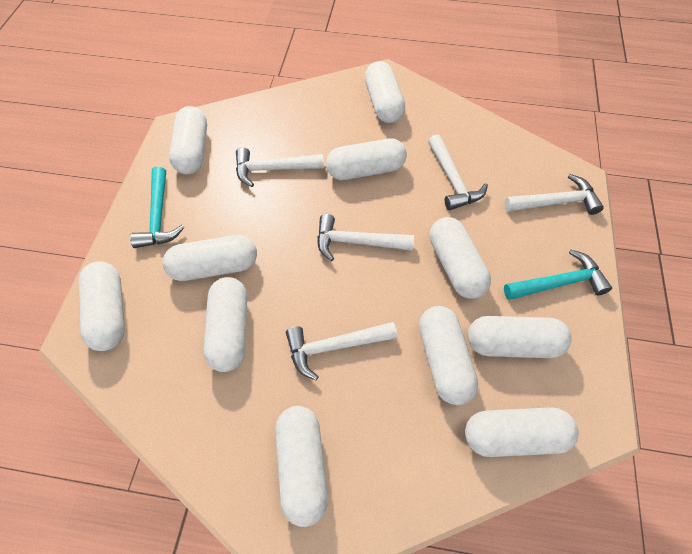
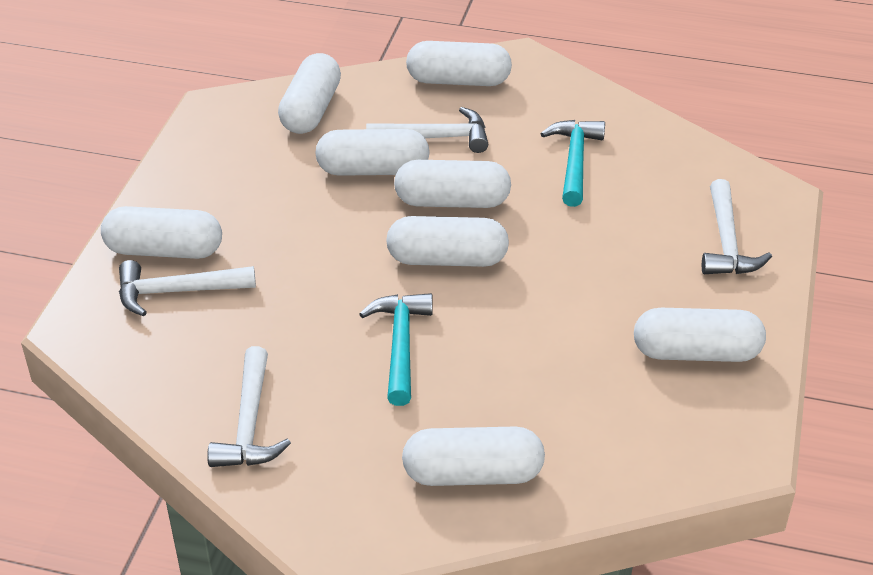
white capsule: [78,261,125,351] [163,235,257,281] [169,106,207,174] [204,277,247,372] [275,406,328,527] [326,139,407,180] [365,61,405,123] [419,306,478,405] [430,217,491,299] [465,407,578,457] [468,316,572,358] = 11 -> [101,206,222,259] [278,53,341,134] [315,129,430,176] [386,216,509,267] [394,160,511,208] [402,427,545,486] [406,41,512,86] [634,308,766,362] = 8
white hammer: [236,147,324,187] [286,322,397,380] [317,214,414,261] [428,134,488,210] [504,174,604,215] = 5 -> [119,260,256,316] [207,346,291,467] [366,107,488,153] [702,179,772,274] = 4

